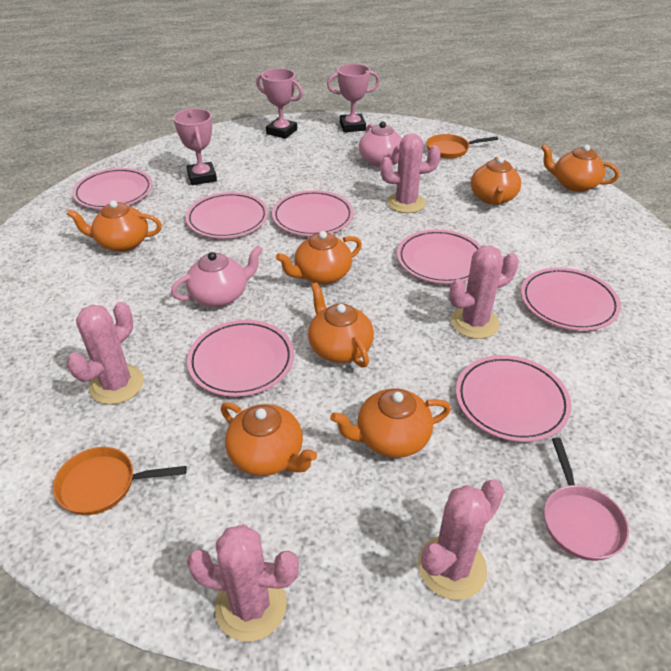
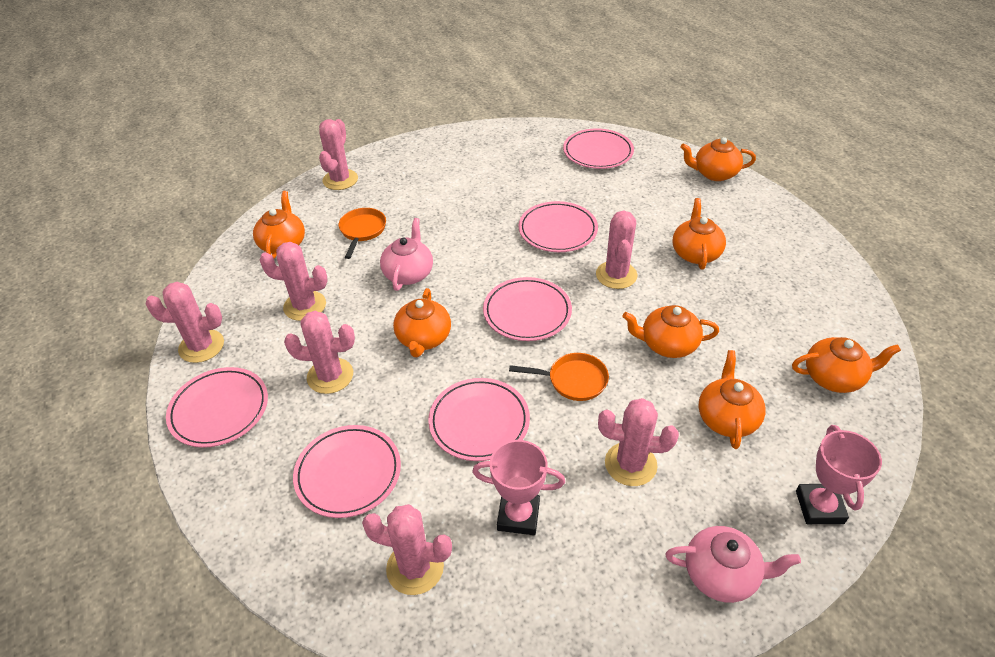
pink cactus: [67,302,144,405] [187,524,299,642] [380,133,441,213] [418,479,505,600] [449,246,519,339] = 5 -> [146,282,224,363] [260,242,328,321] [284,311,355,394] [319,119,358,190] [362,504,452,595] [596,210,638,289] [598,398,679,486] = 7
pink pan: [544,437,629,561] = 1 -> none = 0
pink plate: [72,168,153,209] [185,192,268,238] [187,320,294,397] [272,190,354,236] [397,229,482,284] [456,355,572,442] [521,267,621,331] = 7 -> [166,367,268,448] [293,425,401,518] [428,378,530,461] [483,277,572,341] [519,201,598,252] [563,128,634,169] = 6
pink trophy: [173,108,217,185] [256,68,303,139] [327,64,380,132] = 3 -> [472,440,565,535] [796,425,882,524] = 2

